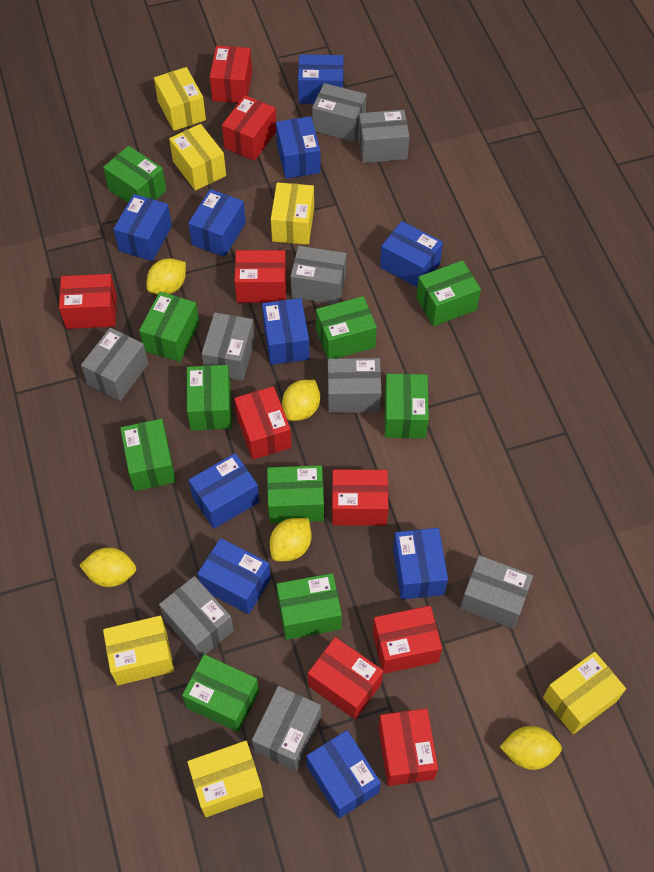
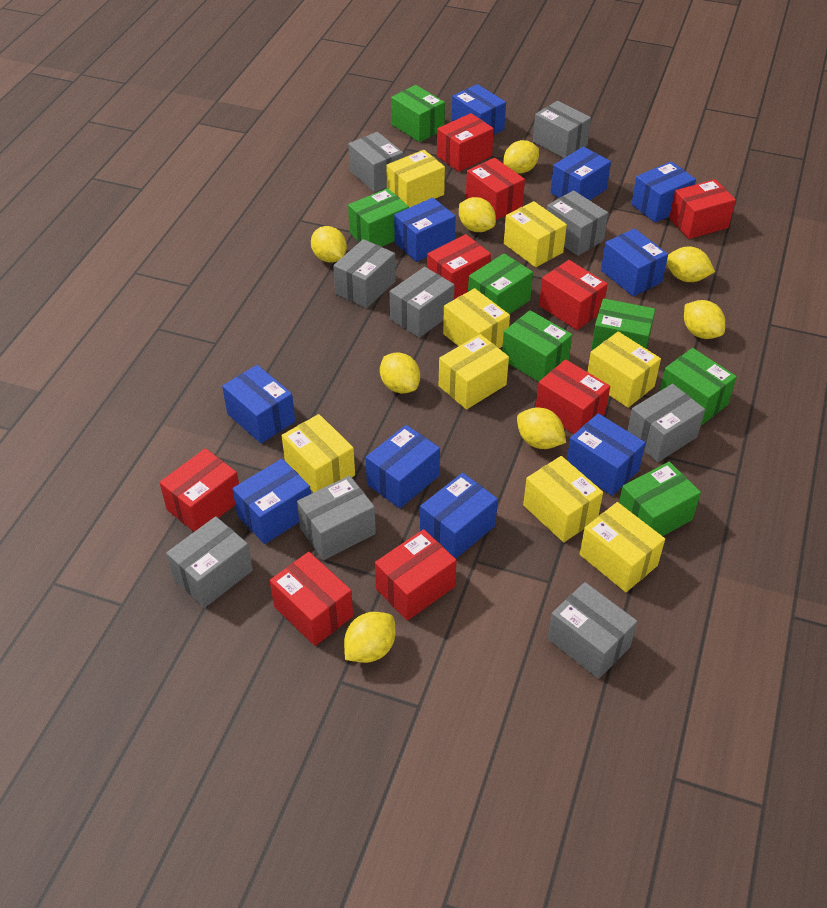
green box: [103,146,167,203] [120,419,176,491] [139,292,199,362] [182,654,259,732] [187,365,232,431] [267,465,324,523] [276,573,342,640] [316,296,377,359] [385,374,429,439] [416,260,481,326] = 10 -> [348,188,409,247] [391,85,445,142] [468,254,533,314] [502,310,572,382] [591,298,655,351] [619,462,701,536] [660,348,737,425] = 7
yellow box: [103,616,174,685] [154,67,206,131] [169,124,226,191] [187,741,263,817] [271,182,314,245] [543,652,626,734] = 6 -> [282,414,355,492] [386,150,445,208] [439,334,509,409] [443,288,510,348] [504,201,567,267] [523,456,603,542] [580,502,665,592] [587,332,661,408] = 8
yellow lemon: [79,547,136,587] [146,258,186,295] [270,518,311,561] [282,380,320,421] [500,726,562,770] = 5 -> [311,226,347,263] [344,612,395,663] [380,352,420,393] [459,197,496,232] [503,140,539,173] [517,408,566,449] [667,246,715,282] [684,300,725,339] = 8

